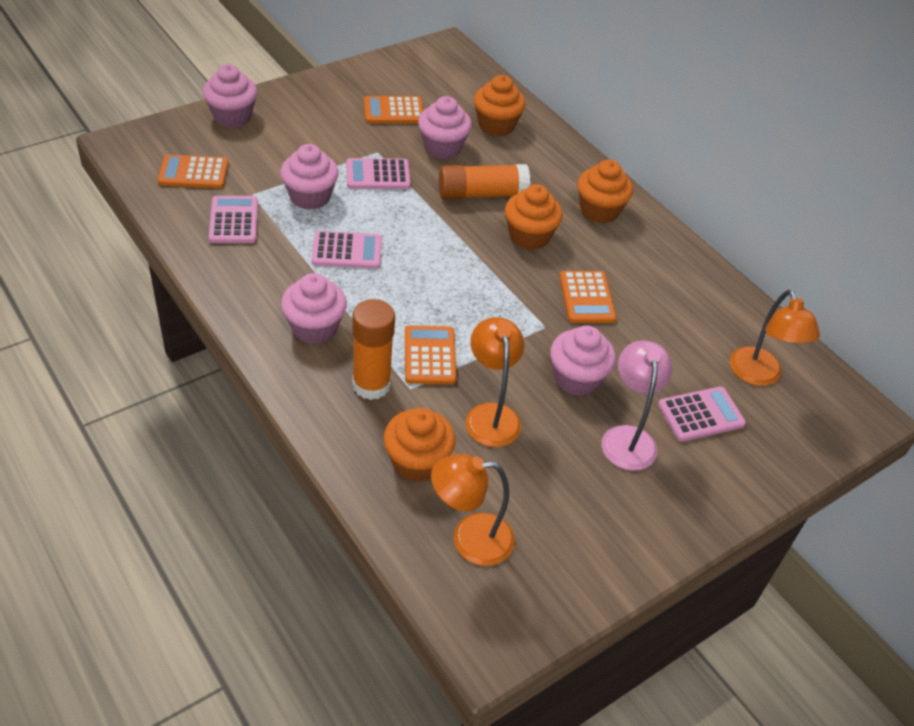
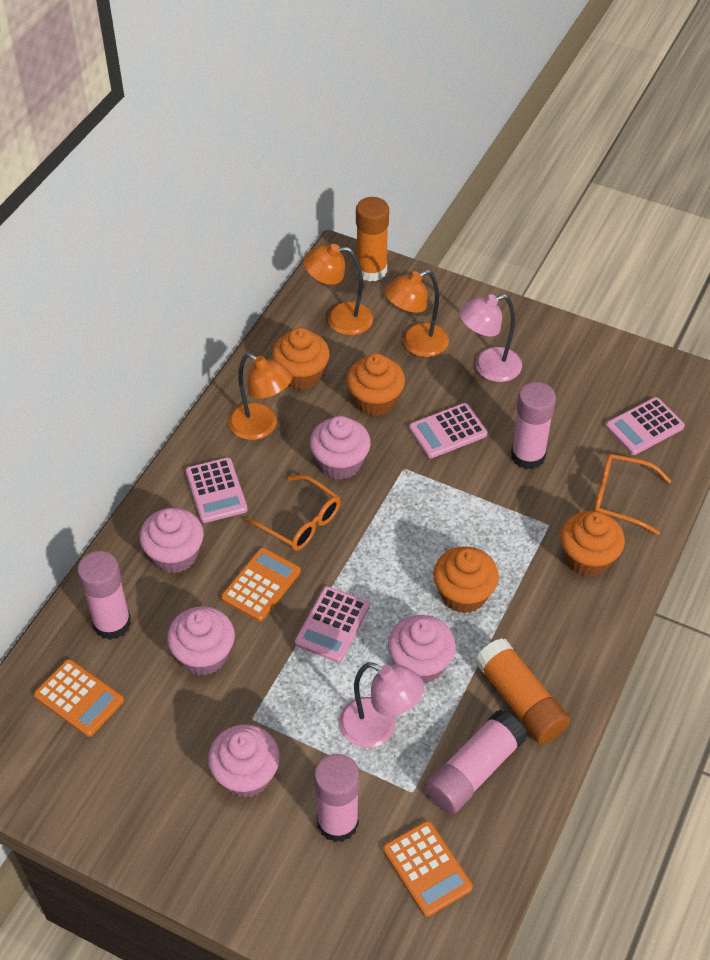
orange calculator: [158,154,228,188] [364,96,423,123] [405,325,457,384] [560,271,616,323] = 4 -> [34,659,124,737] [221,548,301,622] [383,821,473,917] = 3
orange glasses: none = 0 -> [244,475,340,551] [594,454,671,535] = 2
pink glue stick: none = 0 -> [77,551,131,640] [314,754,360,842] [425,710,527,814] [511,382,556,469] = 4
pink lamp: [601,341,672,471] = 1 -> [339,662,424,748] [459,294,522,382] = 2

